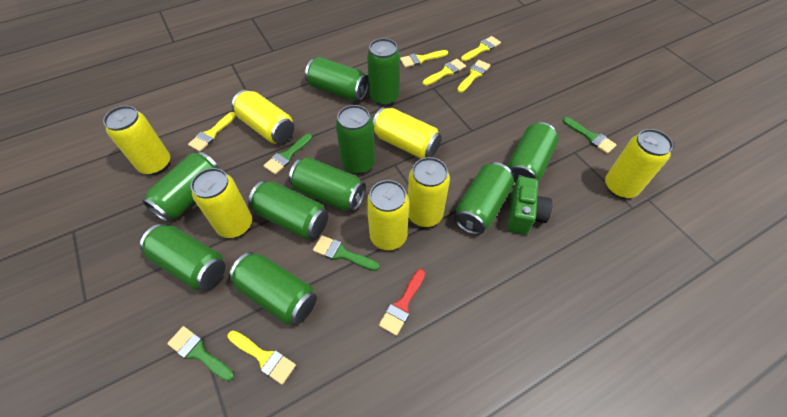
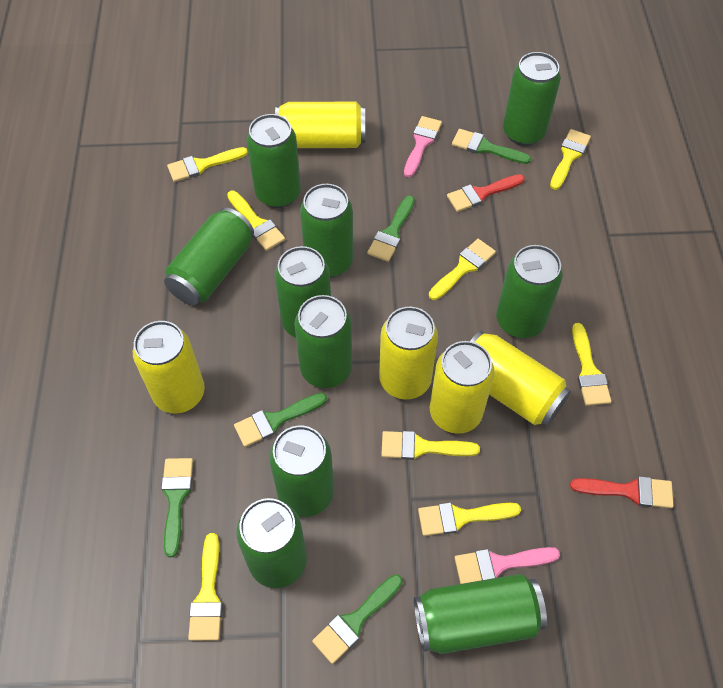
green brush: [167,326,234,382] [263,134,312,174] [313,235,379,271] [562,117,617,154] = 4 -> [161,458,193,557] [234,393,327,447] [312,574,403,664] [367,195,415,262] [452,129,531,164] = 5
green camera: [507,176,553,235] = 1 -> none = 0
pink brush: none = 0 -> [404,116,442,177] [455,547,560,584] = 2
red brush: [379,269,425,336] = 1 -> [447,174,525,212] [570,476,674,508] = 2
yellow brush: [188,112,236,151] [227,331,296,385] [400,50,448,68] [423,59,466,86] [457,60,491,93] [461,36,501,61] = 6 -> [167,147,248,182] [188,533,223,641] [227,191,285,251] [381,431,480,460] [418,503,521,536] [429,239,496,300] [550,129,591,190] [572,323,611,406] = 8
yellow can: [103,106,170,175] [191,168,252,238] [232,90,294,144] [367,180,409,250] [373,107,442,159] [408,157,450,227] [605,129,673,199] = 7 -> [133,321,205,414] [275,102,365,148] [379,307,438,399] [430,341,495,434] [470,331,571,426] = 5

